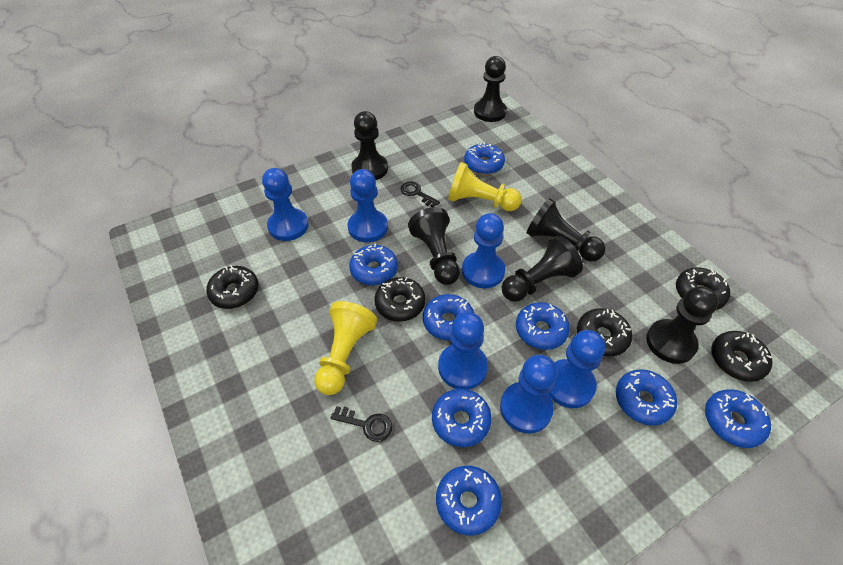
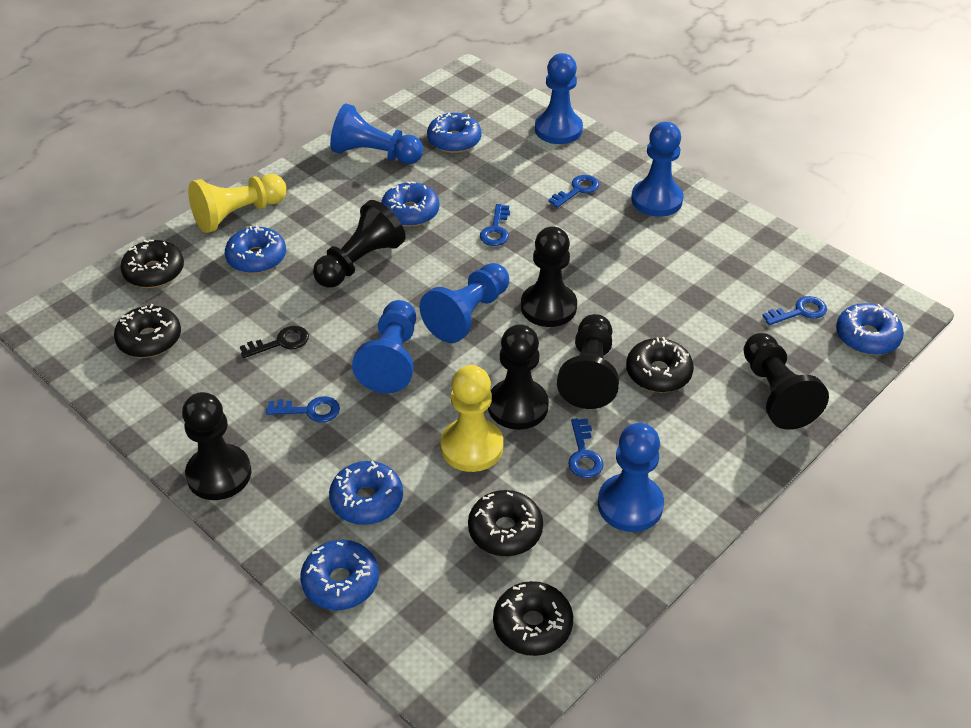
black key: [331,406,392,442] [400,181,440,207] = 2 -> [240,326,309,358] = 1
blue donut: [349,244,398,286] [423,294,475,341] [432,389,492,447] [436,466,502,536] [464,142,505,175] [516,302,570,350] [616,369,677,426] [705,389,771,448] = 8 -> [225,225,286,274] [300,540,379,610] [329,461,403,525] [381,181,439,227] [427,112,481,153] [836,303,904,355] = 6
blue key: none = 0 -> [266,396,340,422] [480,204,510,246] [548,175,599,208] [568,418,604,478] [762,296,827,325] = 5

